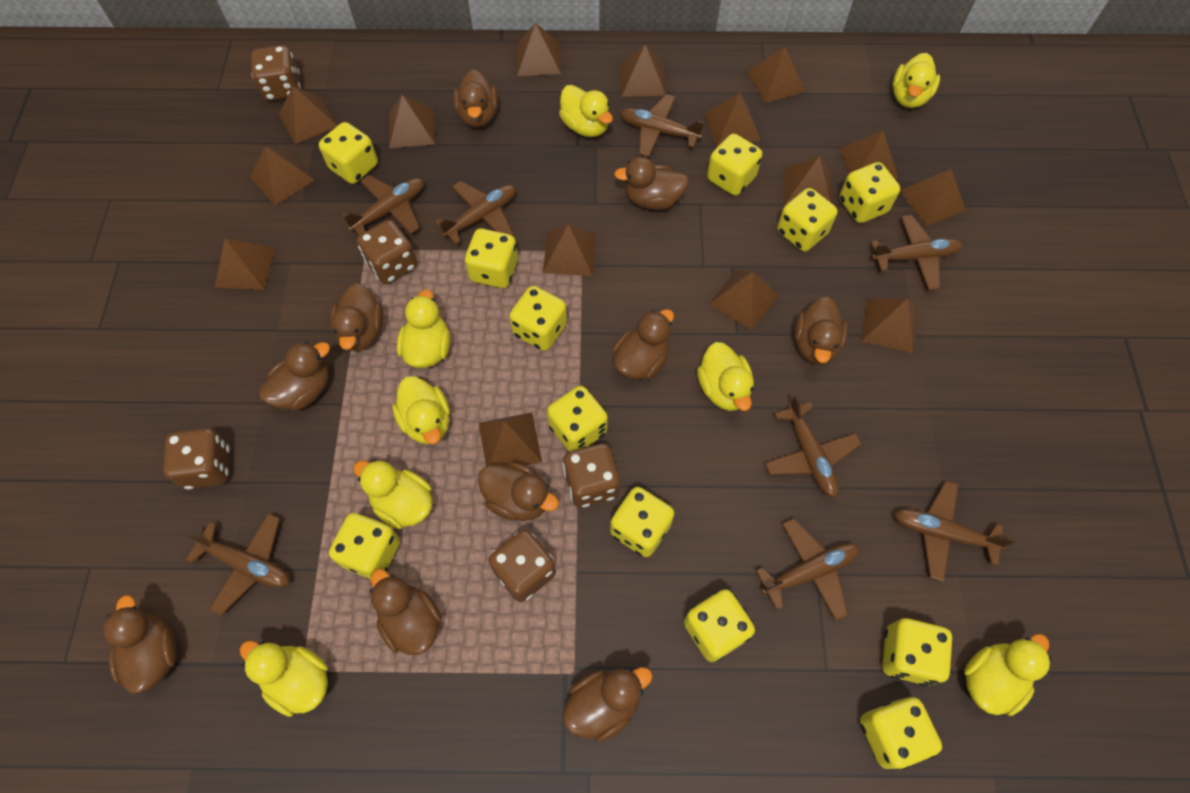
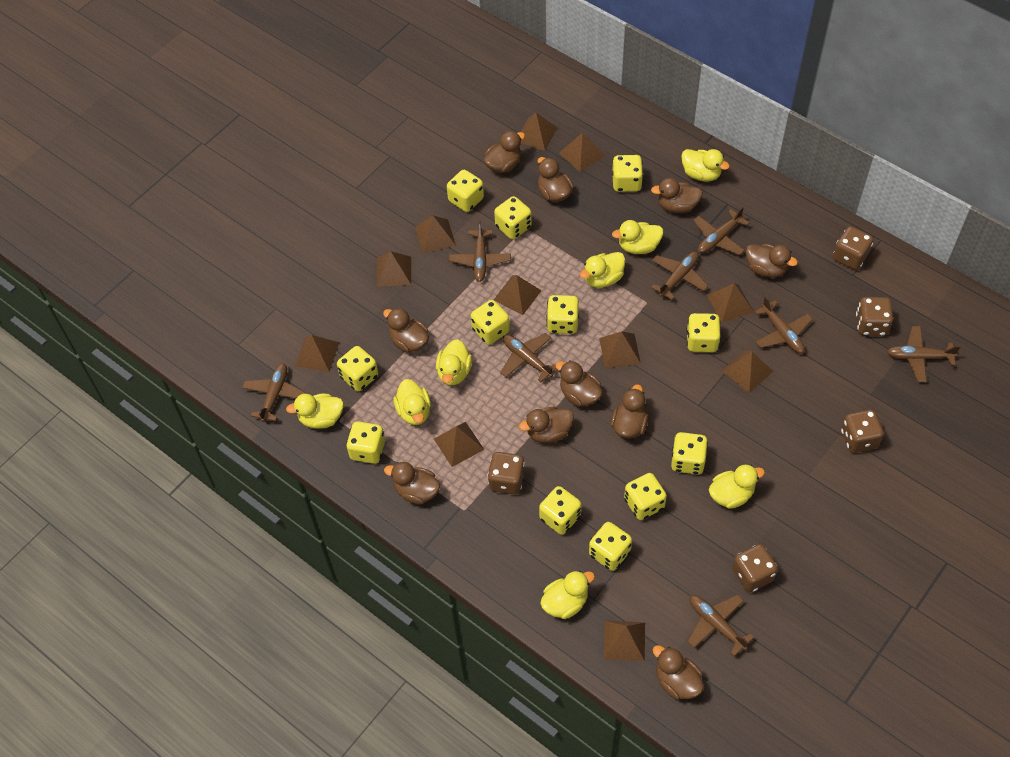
brown pyramid: [215,238,275,290] [250,146,315,205] [279,86,338,144] [389,95,435,148] [479,412,542,466] [516,23,561,76] [543,224,596,276] [620,44,666,97] [704,93,761,147] [709,270,778,330] [747,47,805,103] [784,156,832,205] [839,131,898,179] [861,299,918,353] [900,169,966,226] = 15 -> [295,335,339,372] [377,251,411,287] [415,216,456,253] [434,422,484,467] [494,275,542,315] [521,113,557,151] [559,133,605,172] [599,331,641,368] [604,620,645,661] [707,283,754,323] [722,350,773,393] = 11

